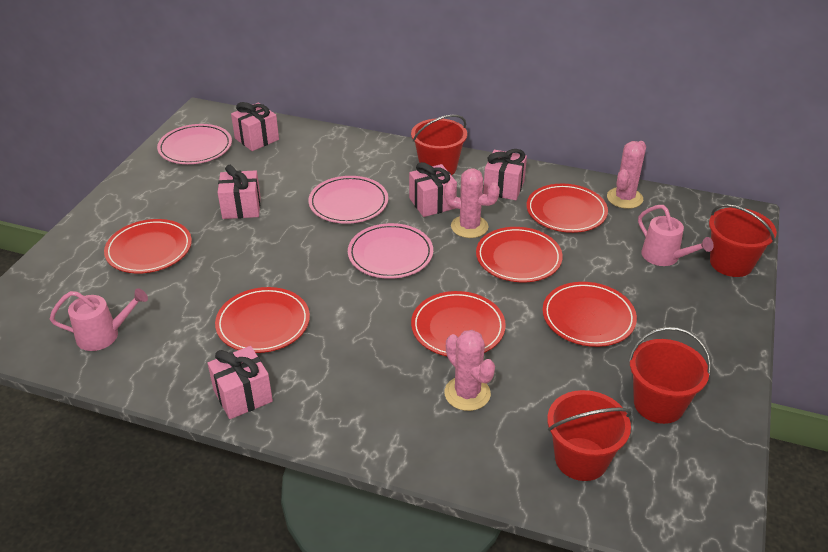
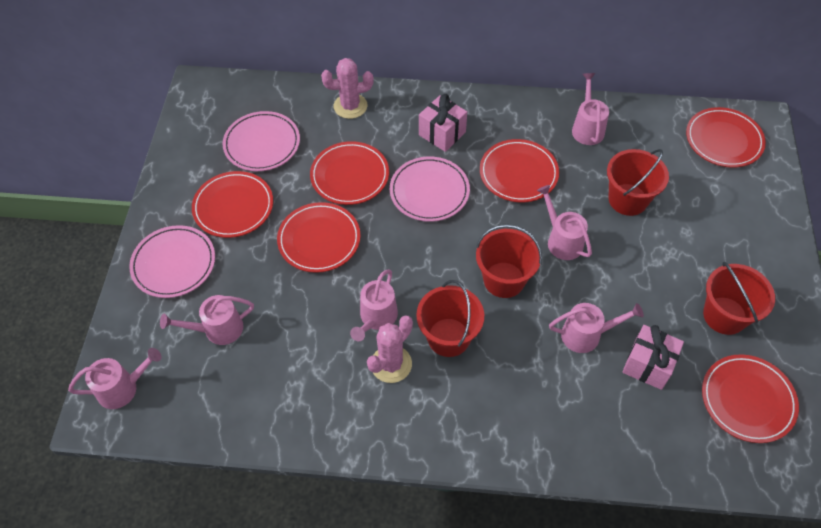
pink cactus: [444,168,500,238] [444,330,495,411] [607,141,646,209] = 3 -> [321,58,374,119] [367,315,413,383] = 2
pink gift: [208,346,273,419] [218,165,261,219] [231,102,279,151] [409,162,457,217] [483,149,527,200] = 5 -> [419,94,467,152] [622,325,684,390] = 2
pink watering can: [50,288,148,351] [638,205,714,266] = 2 -> [68,348,162,409] [160,295,254,345] [350,269,398,341] [537,185,592,260] [549,303,644,353] [572,73,609,145] = 6

